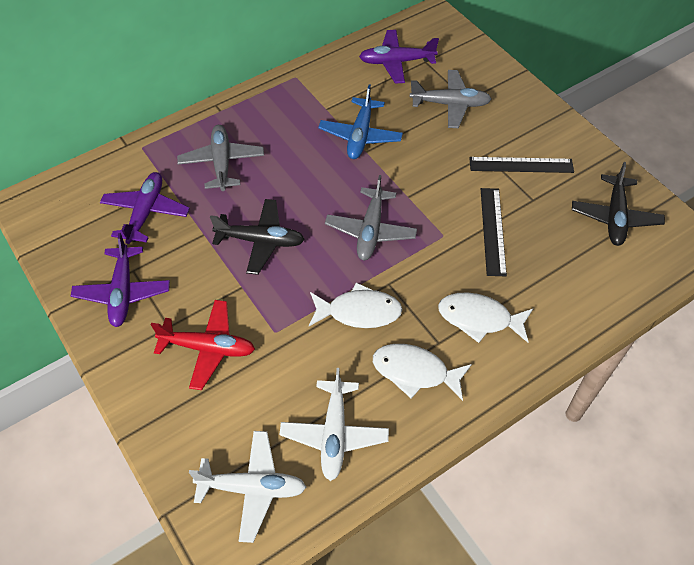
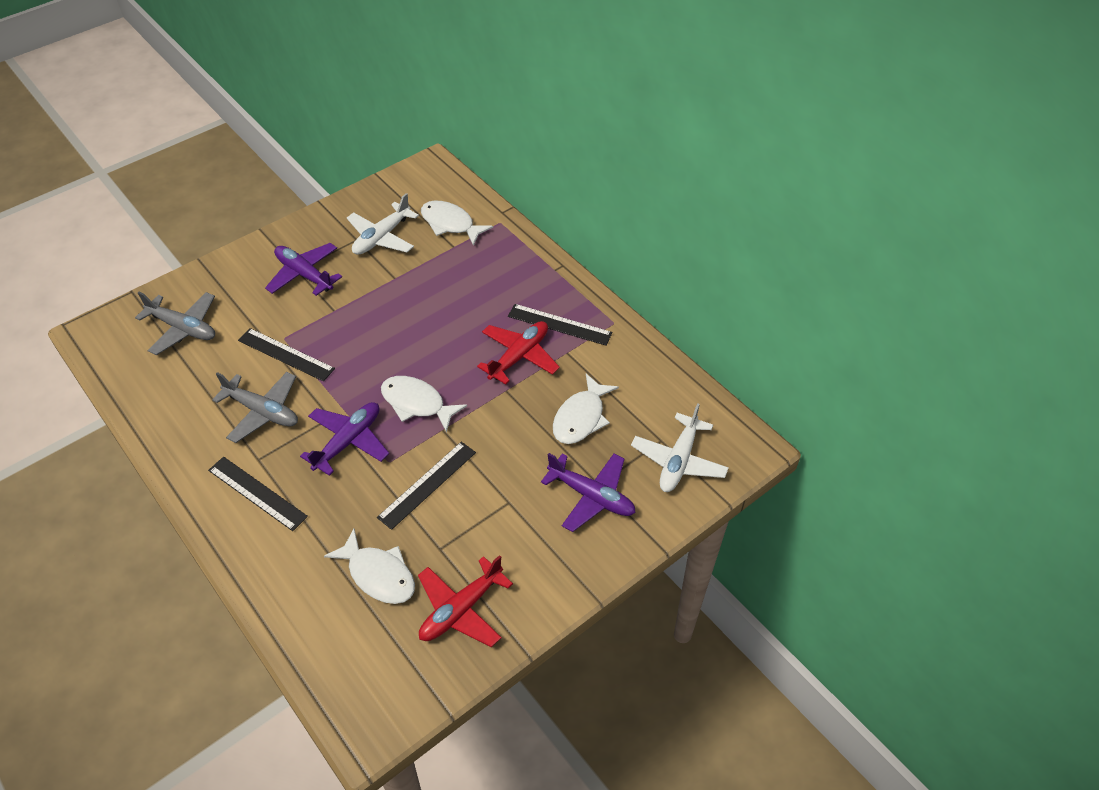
black plane: [210,199,305,275] [572,162,665,246] = 2 -> none = 0
black ruler: [469,157,574,173] [481,188,507,276] = 2 -> [208,457,308,531] [238,328,335,381] [377,442,476,530] [508,304,612,346] = 4
blue plane: [318,85,403,159] = 1 -> none = 0
grey plane: [177,125,264,191] [325,175,417,260] [410,70,492,128] = 3 -> [135,292,215,355] [212,372,298,443] = 2
red plane: [151,300,255,390] = 1 -> [418,555,513,647] [477,321,560,385] = 2
white fish: [309,282,402,328] [373,344,472,401] [438,292,533,343] = 3 -> [324,529,415,604] [381,376,467,432] [421,201,493,246] [553,374,619,444] = 4

